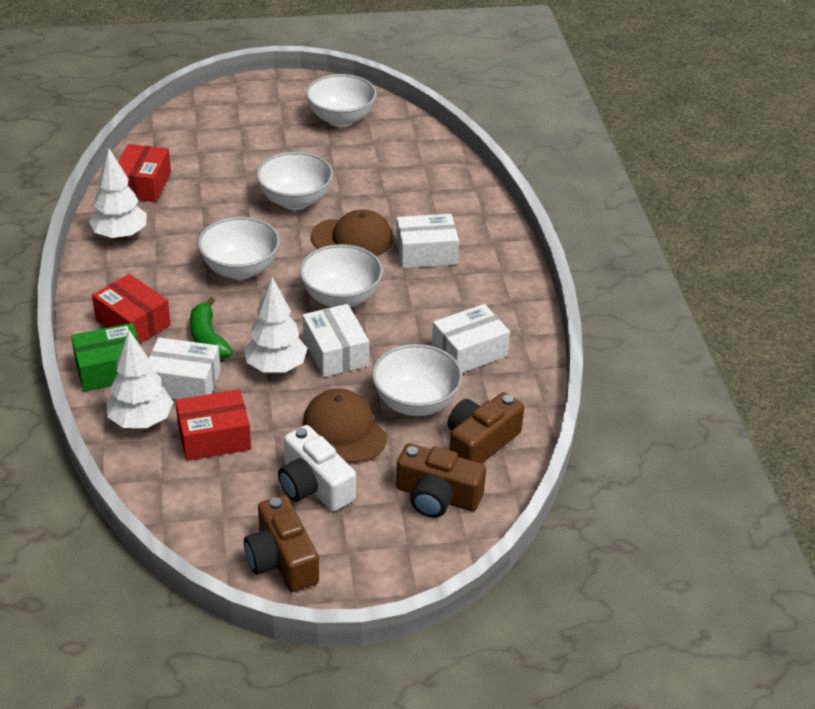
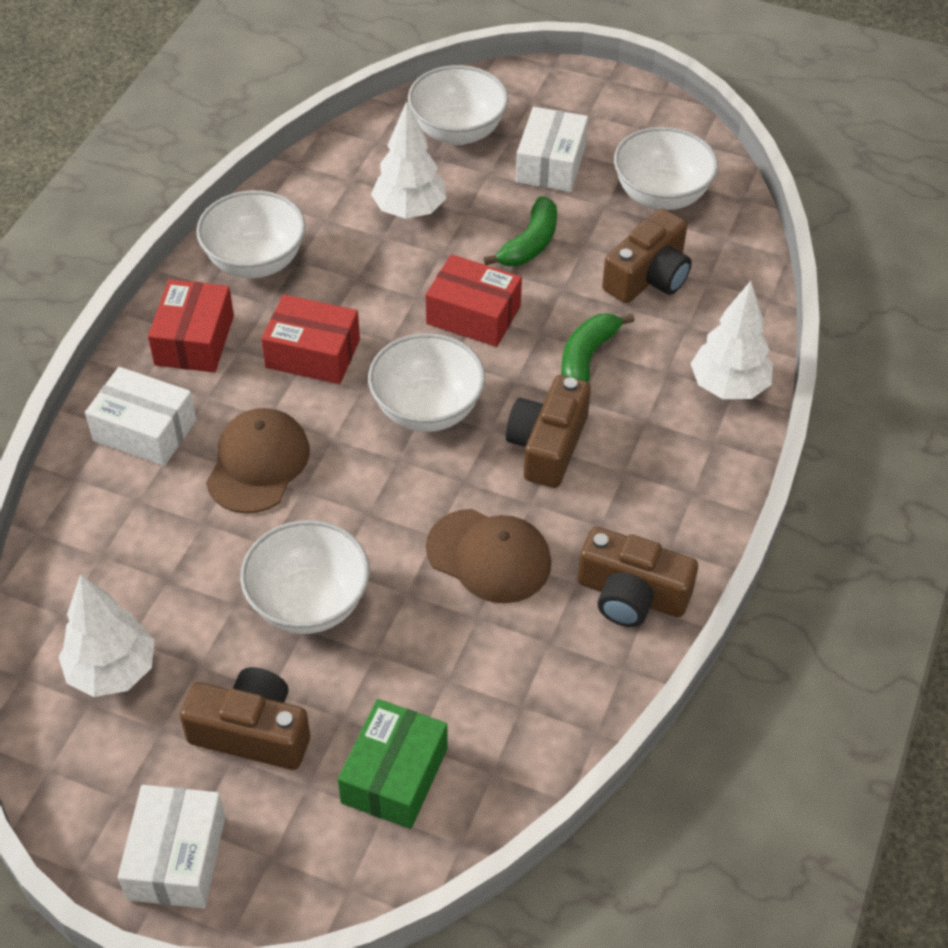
brown camera: [244,495,319,592] [396,443,486,518] [448,392,524,464] = 3 -> [180,667,310,770] [506,375,591,488] [578,527,698,627] [602,209,692,303] = 4
green banana: [190,297,233,359] = 1 -> [483,196,557,266] [561,313,635,382] = 2
white box: [149,338,221,400] [303,304,369,377] [396,214,459,268] [432,304,510,373] = 4 -> [85,367,196,466] [118,785,225,909] [516,107,588,192] = 3
white camera: [278,425,356,511] = 1 -> none = 0

